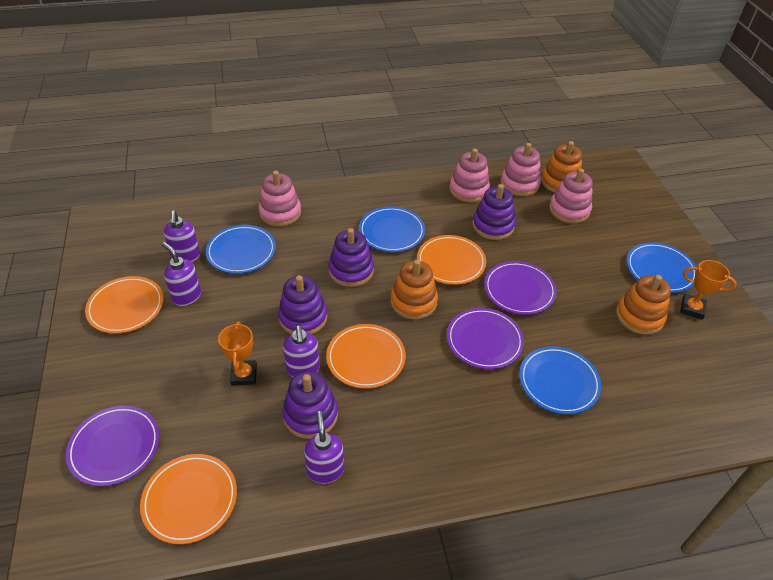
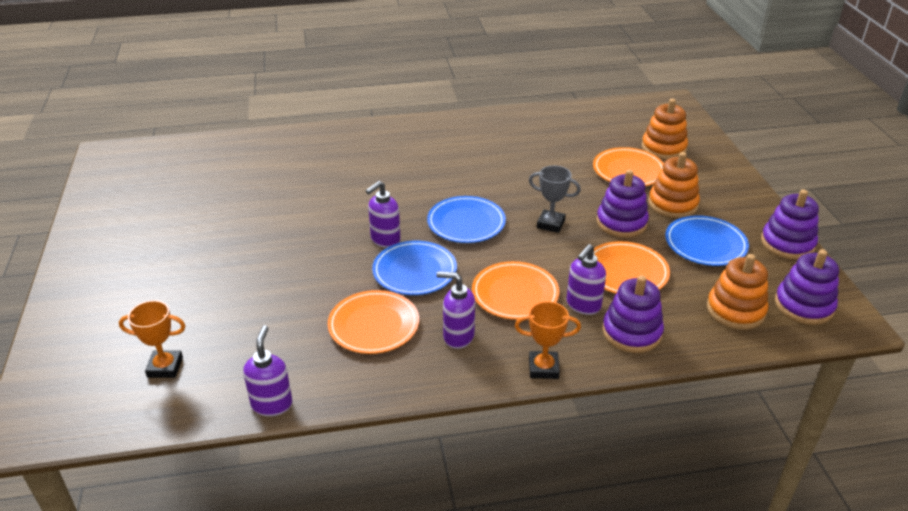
blue plate: [206,225,276,274] [359,207,425,252] [519,346,601,414] [627,242,696,293] = 4 -> [372,241,457,295] [427,196,506,243] [665,215,749,266] = 3
grey trophy: none = 0 -> [529,166,581,233] = 1
pink stacking toy: [259,171,301,226] [449,149,490,203] [501,143,541,196] [549,169,593,223] = 4 -> none = 0
purple plate: [66,406,159,486] [447,308,524,369] [484,261,557,315] = 3 -> none = 0

